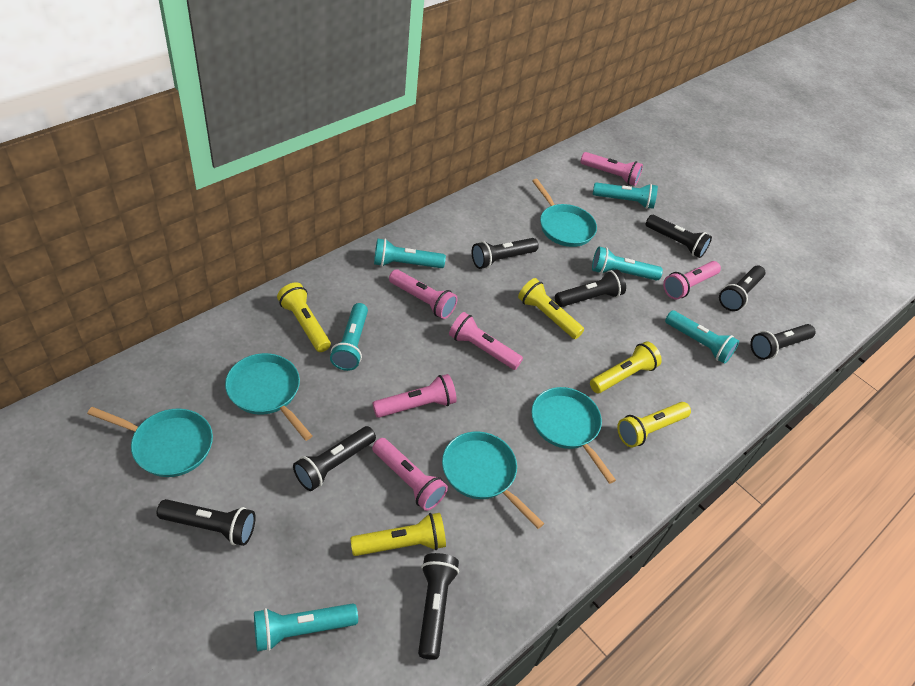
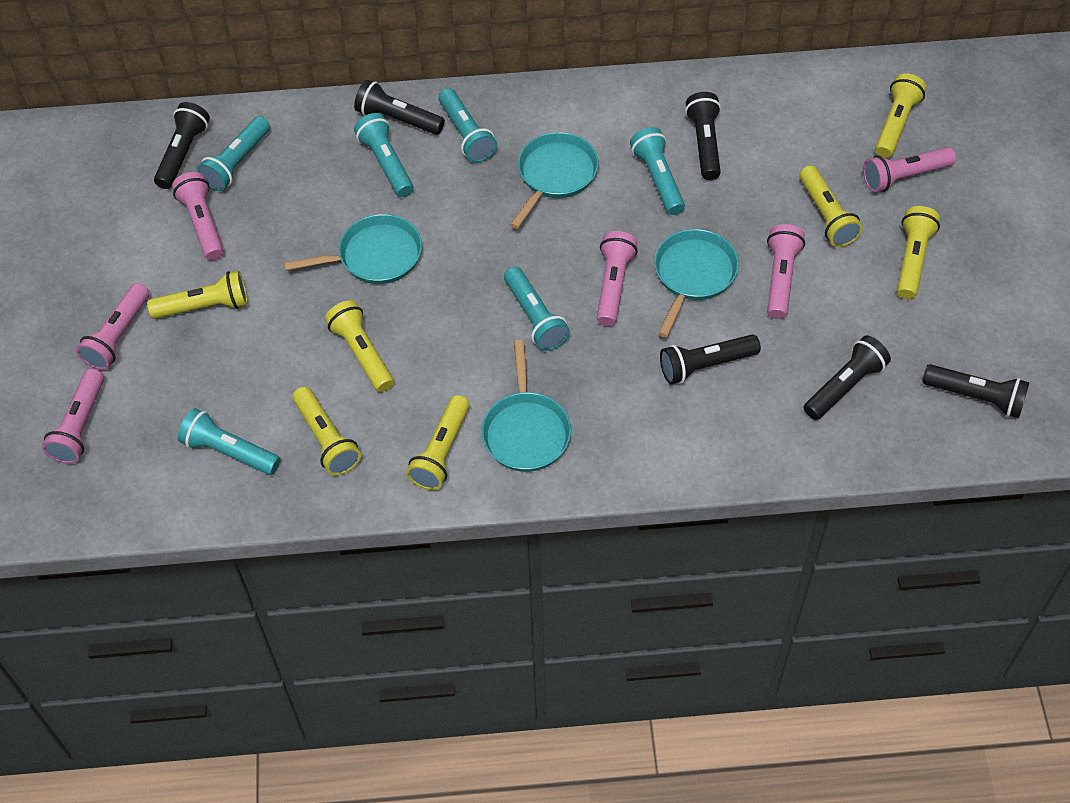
black flashlight: [157,499,256,546] [293,426,376,491] [418,553,459,660] [471,238,539,269] [555,270,626,307] [646,215,712,258] [719,265,765,311] [750,324,815,360] = 8 -> [154,102,210,189] [354,80,445,135] [660,334,761,384] [685,92,721,180] [804,335,891,420] [922,364,1029,418] = 6
turquoise pan: [87,407,213,477] [225,353,312,441] [442,432,544,529] [531,387,616,484] [532,179,597,247] = 5 -> [284,214,422,284] [481,340,571,472] [510,132,599,229] [654,229,739,337] = 4
yellow flashlight: [277,282,331,352] [350,513,446,556] [518,278,584,339] [590,341,662,393] [617,402,691,448] = 5 -> [147,271,248,319] [292,387,361,476] [325,300,394,392] [406,395,470,490] [799,166,863,247] [875,73,926,158] [897,206,940,299] = 7

